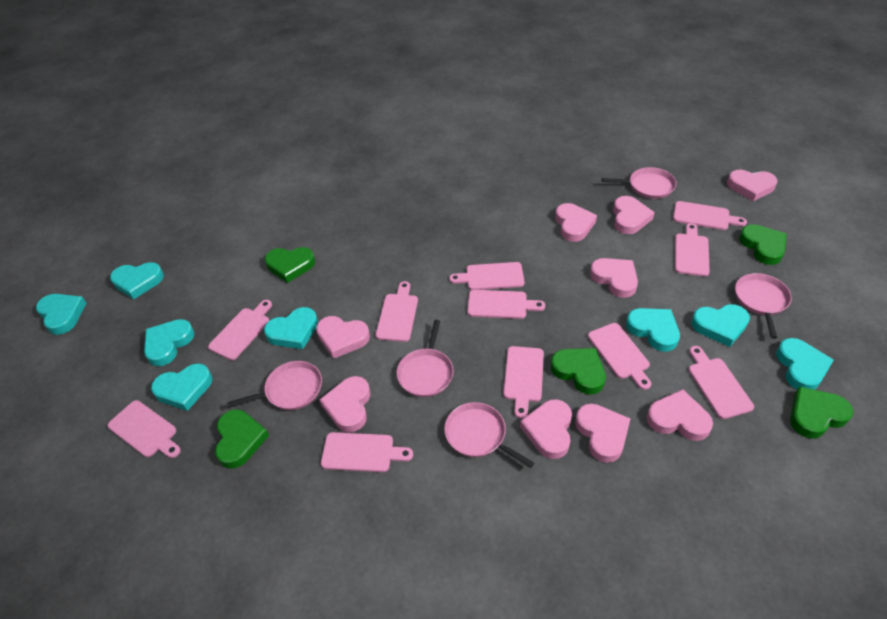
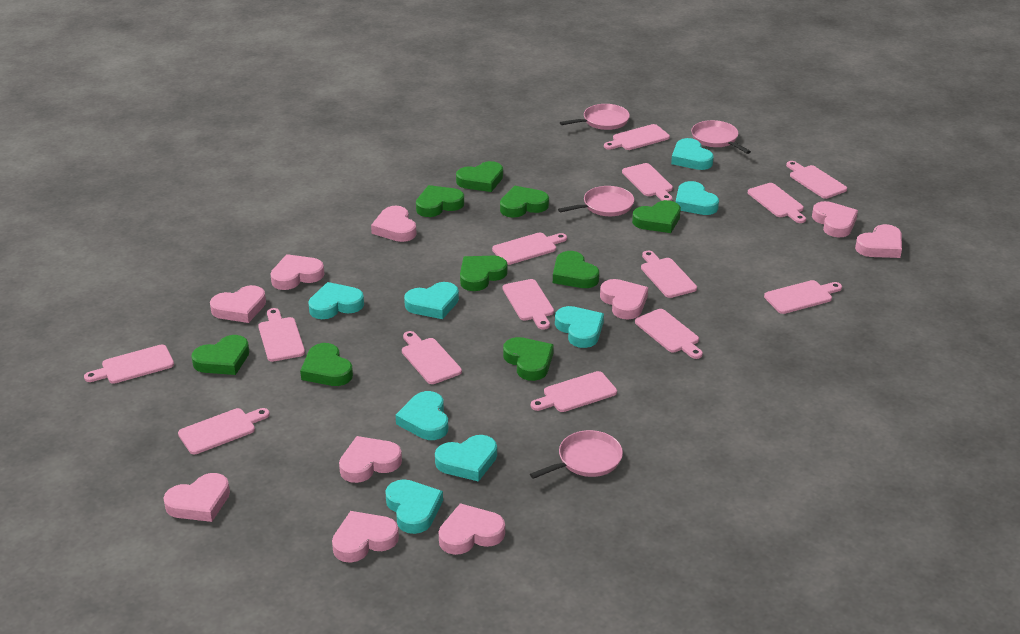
green heart: [215,409,269,468] [265,247,315,283] [551,348,606,395] [739,224,786,265] [790,387,853,439] = 5 -> [191,335,249,375] [300,343,353,386] [416,185,464,217] [456,161,503,192] [460,256,508,291] [500,186,549,218] [503,337,554,381] [553,251,599,288] [632,200,681,233] = 9
pink cutting board: [107,400,181,458] [208,300,272,360] [321,432,413,472] [376,281,418,342] [449,262,525,290] [467,290,545,319] [503,346,544,419] [588,323,651,390] [673,201,747,230] [675,223,710,277] [689,346,754,419] = 11 -> [84,344,174,384] [178,408,270,454] [258,308,305,362] [402,331,462,384] [492,232,567,265] [503,279,554,330] [531,371,617,412] [604,124,670,150] [622,163,673,201] [635,309,703,359] [641,251,697,298] [748,183,806,223] [764,280,842,314] [786,161,847,199] = 14
pink heart: [316,316,370,359] [319,376,370,432] [520,399,572,459] [555,203,597,242] [575,403,630,463] [590,258,638,298] [613,196,655,234] [647,389,713,441] [727,170,778,201] = 9 -> [163,473,230,522] [210,285,266,323] [270,254,324,290] [332,511,399,563] [339,436,402,483] [371,206,417,242] [438,503,505,555] [600,279,648,320] [812,201,858,238] [855,224,902,258] = 10
pink pan: [228,361,322,410] [397,320,454,397] [444,402,534,468] [602,167,676,199] [735,273,792,339] = 5 -> [530,430,623,479] [558,186,634,216] [560,104,630,130] [691,120,751,154] = 4

